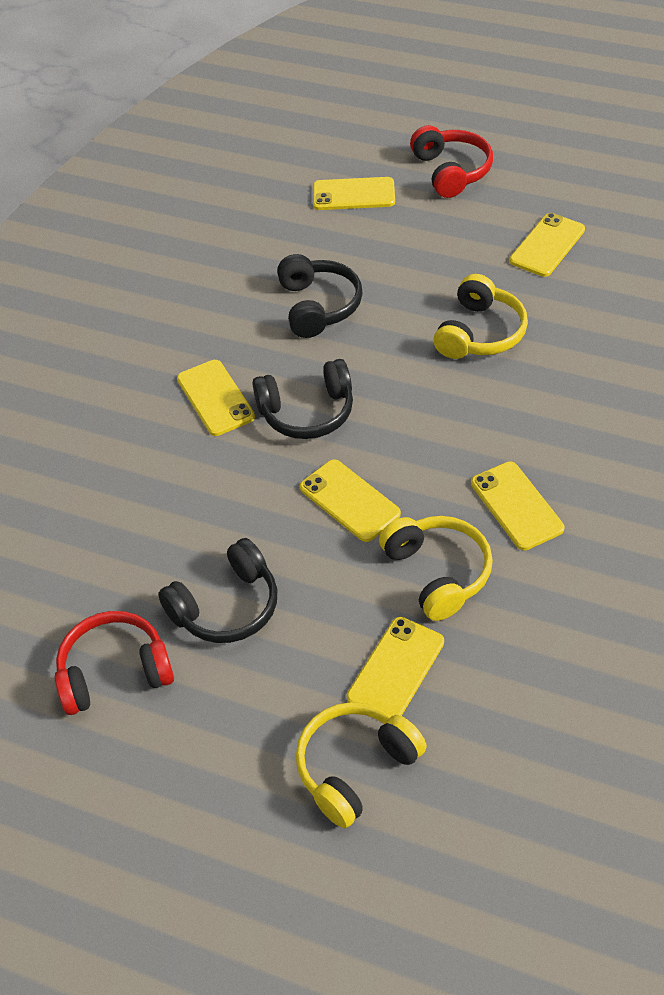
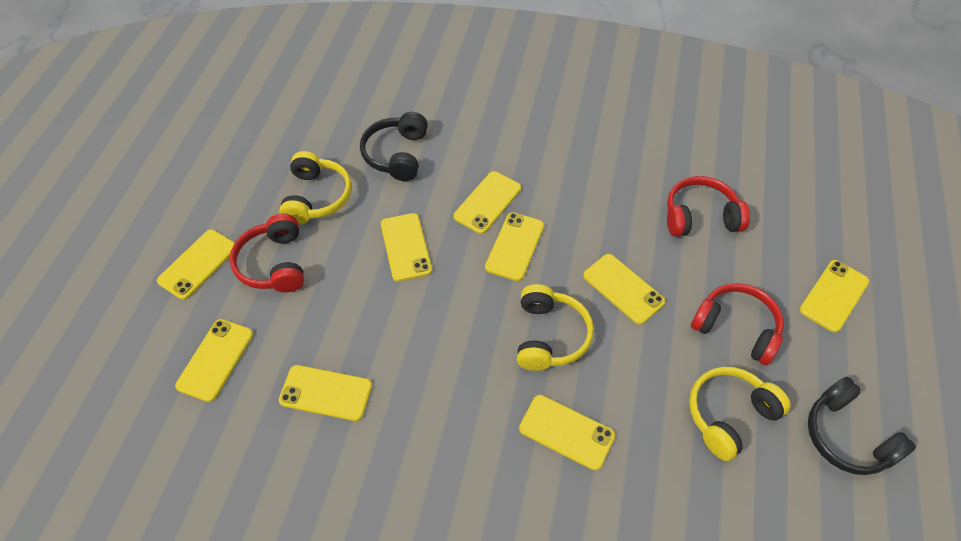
black headphones: [158,538,277,643] [253,359,353,439] [277,254,362,338] = 3 -> [360,112,428,181] [808,377,916,475] = 2
red headphones: [55,611,174,715] [410,125,493,198] = 2 -> [230,214,304,292] [667,176,750,237] [691,283,784,365] = 3
yellow phone: [177,360,255,436] [300,459,401,542] [313,177,395,210] [347,617,444,716] [471,461,564,550] [509,213,585,277] = 6 -> [157,230,235,300] [175,319,253,402] [279,365,372,421] [381,213,432,281] [454,171,521,234] [485,212,544,281] [519,395,615,471] [583,254,665,325] [799,260,869,333] = 9

